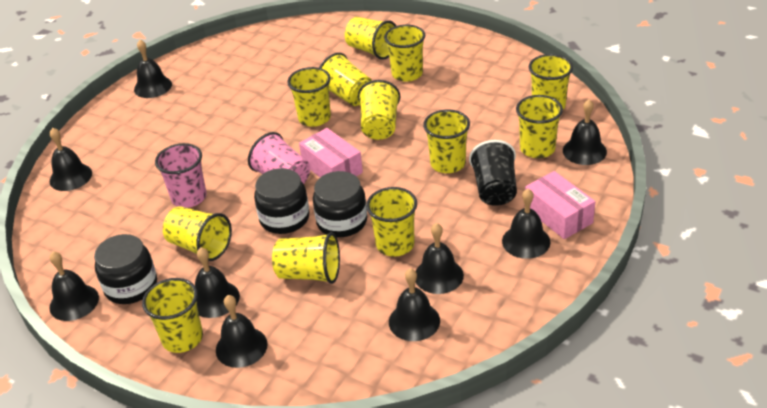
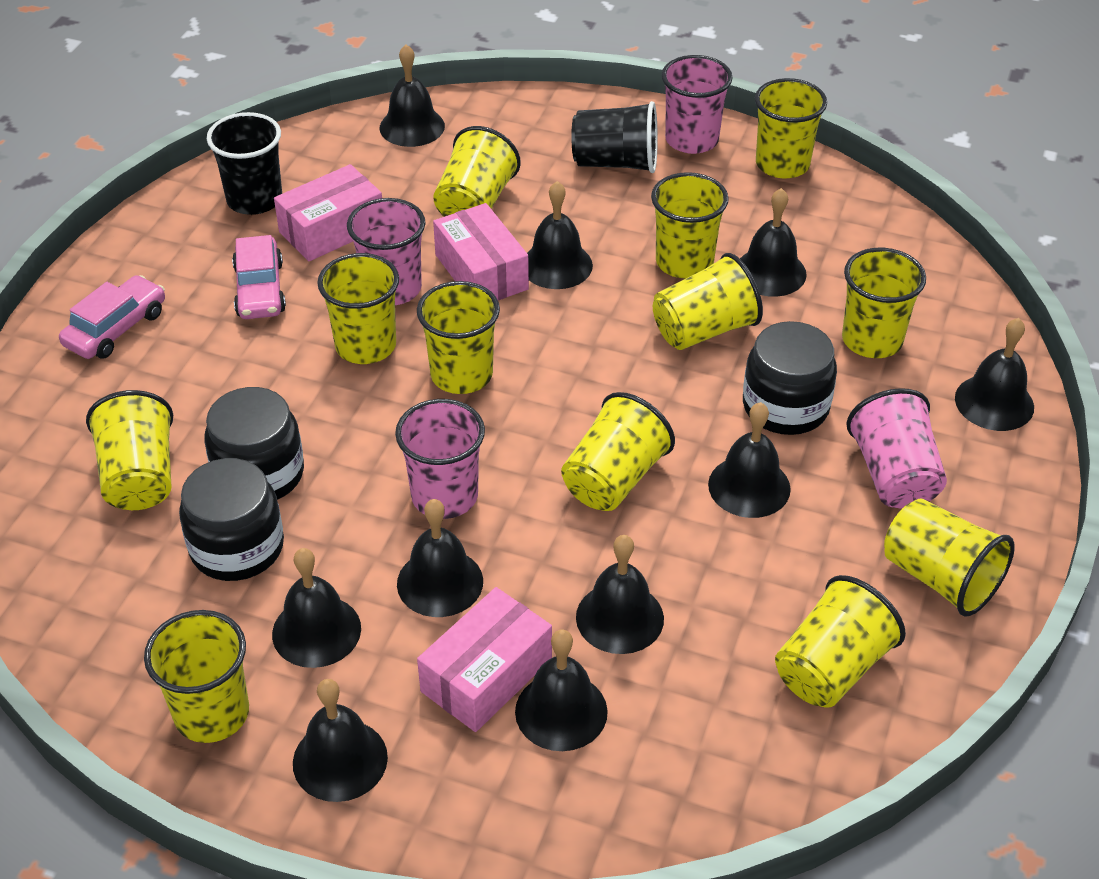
black bell: [49,251,99,321] [50,128,92,191] [134,40,172,98] [195,248,240,318] [216,295,267,368] [389,268,440,341] [416,223,464,294] [502,189,550,259] [563,99,607,165] = 9 -> [272,548,361,668] [293,679,388,802] [380,45,445,147] [397,499,483,617] [515,629,608,751] [527,181,593,289] [576,535,664,654] [708,402,791,518] [740,188,807,297] [955,318,1034,431] = 10
black cup: [469,140,517,206] = 1 -> [207,112,282,215] [571,101,658,173] = 2
pink box: [299,128,363,177] [525,171,595,239] = 2 -> [274,164,382,261] [417,587,552,732] [433,203,529,300] = 3
pink car: none = 0 -> [59,275,165,359] [232,235,286,319] = 2
pink cup: [155,143,207,208] [248,132,311,184] = 2 -> [347,198,426,305] [395,399,485,519] [662,55,733,154] [847,388,947,509] = 4

